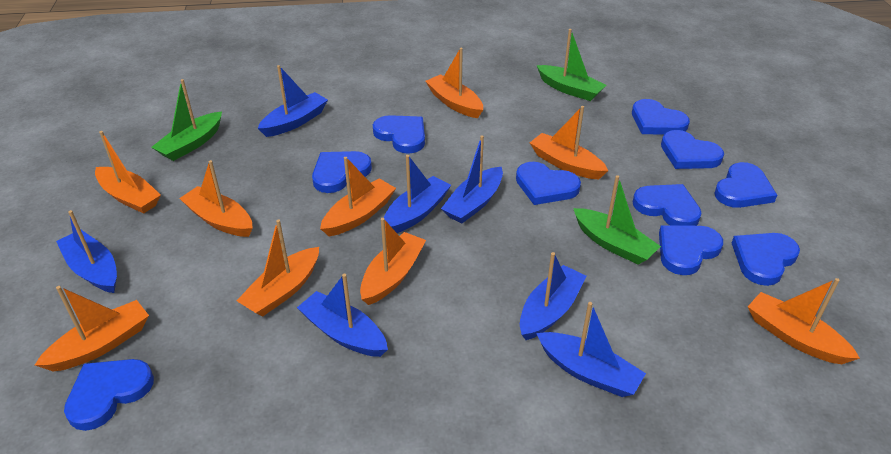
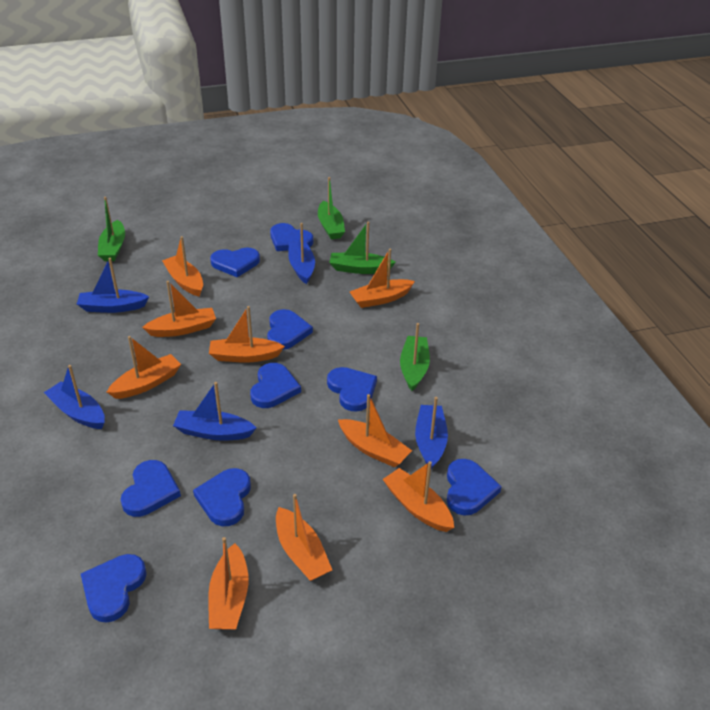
blue boat: [56,210,117,293] [257,65,328,137] [297,274,388,357] [383,155,451,233] [441,135,503,223] [520,252,587,340] [536,302,646,397] = 7 -> [44,365,105,429] [77,258,149,313] [173,382,256,441] [288,223,315,284] [415,397,448,469] = 5
blue heart: [64,359,154,431] [312,151,372,193] [373,115,425,154] [516,162,581,205] [632,99,690,135] [633,184,701,226] [659,225,723,275] [661,130,724,169] [714,162,777,208] [732,233,800,286] = 10 -> [81,554,147,623] [121,460,181,517] [193,468,251,526] [210,248,260,277] [250,363,301,408] [267,309,313,350] [270,223,313,251] [327,367,377,412] [447,459,502,516] = 9
green boat: [151,79,222,161] [537,29,606,101] [573,175,661,265] = 3 -> [98,197,125,261] [318,177,345,239] [329,222,396,274] [400,323,430,391] = 4

